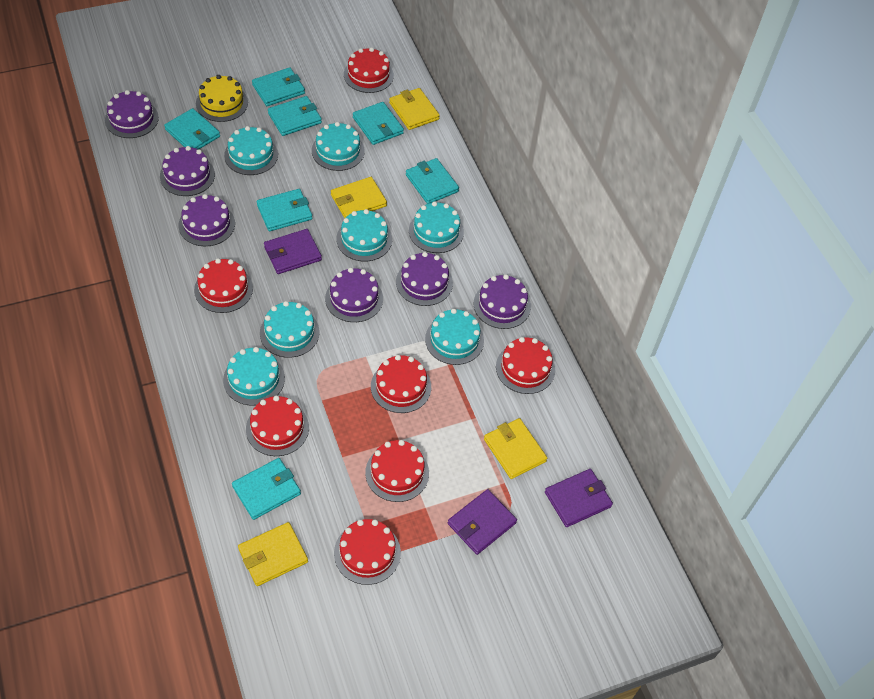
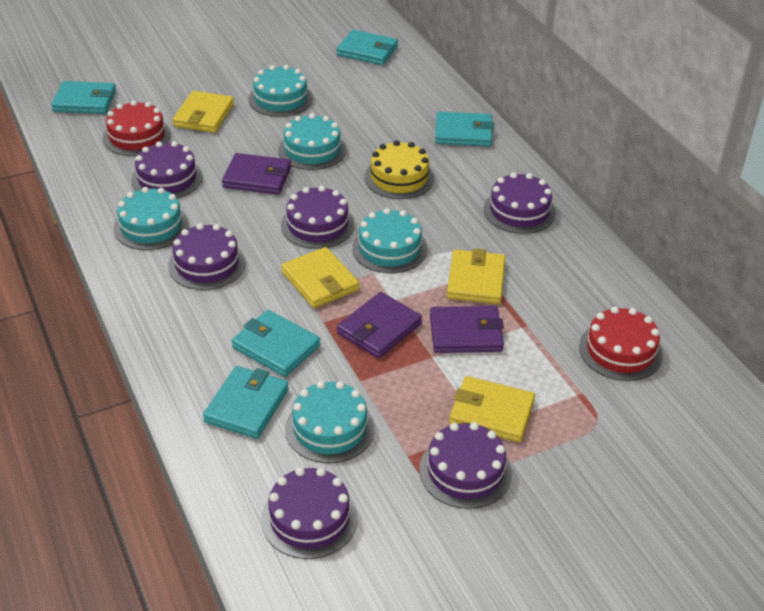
red cake: [194,258,253,313] [246,395,309,456] [334,519,401,585] [344,47,394,93] [365,440,429,502] [371,355,431,413] [496,337,555,394] = 7 -> [103,100,171,156] [579,307,663,381] = 2
turquoise cake: [223,347,285,406] [224,126,278,175] [260,301,320,358] [312,122,365,171] [336,209,392,261] [409,201,464,253] [425,309,484,365] = 7 -> [114,187,189,250] [249,65,313,117] [278,113,347,170] [285,381,375,463] [352,208,428,273] = 5
turquoise wallet: [164,108,220,149] [232,458,301,520] [252,67,305,106] [257,189,312,231] [268,96,322,136] [353,102,404,145] [406,158,459,204] = 7 -> [51,81,116,114] [203,366,289,439] [232,310,321,377] [336,30,398,65] [435,112,494,147] = 5

